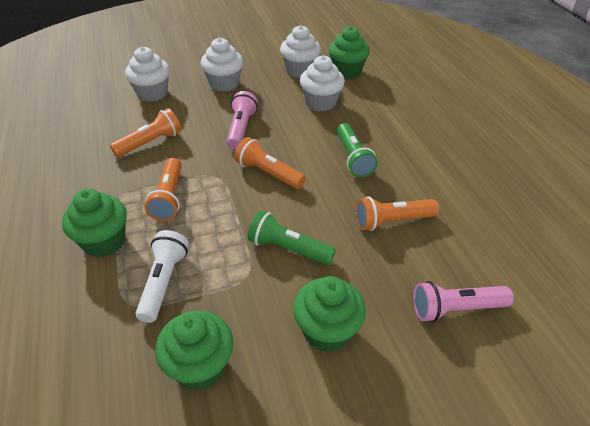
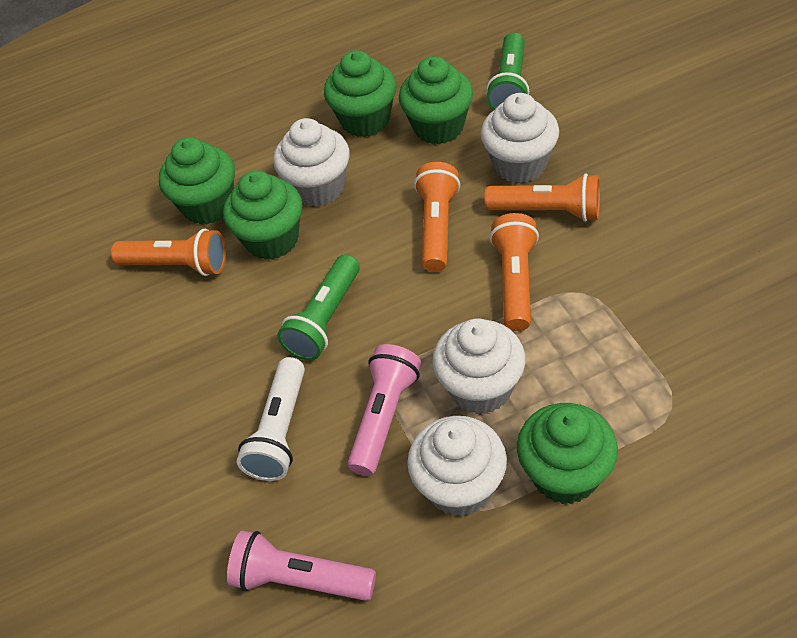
green cupcake: [62,188,127,258] [155,311,233,391] [293,276,366,352] [328,26,370,79] = 4 -> [159,137,235,225] [223,171,302,260] [324,50,396,137] [399,56,473,144] [517,403,618,504] = 5

